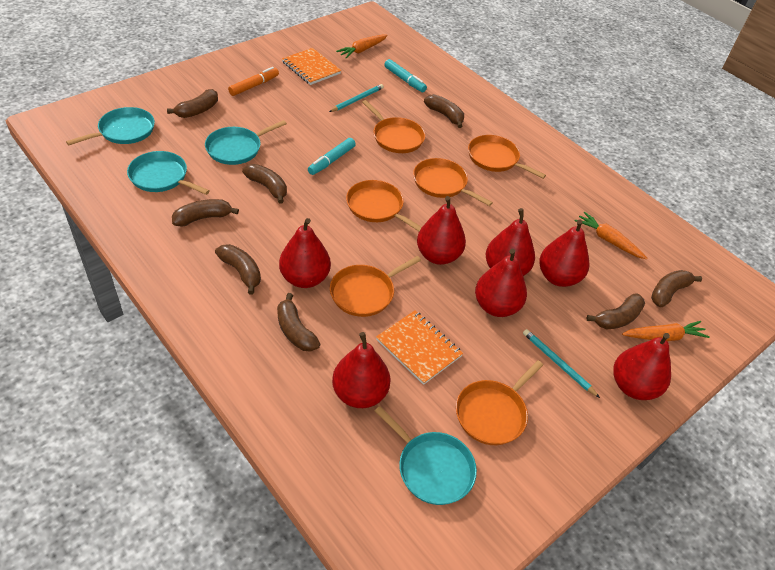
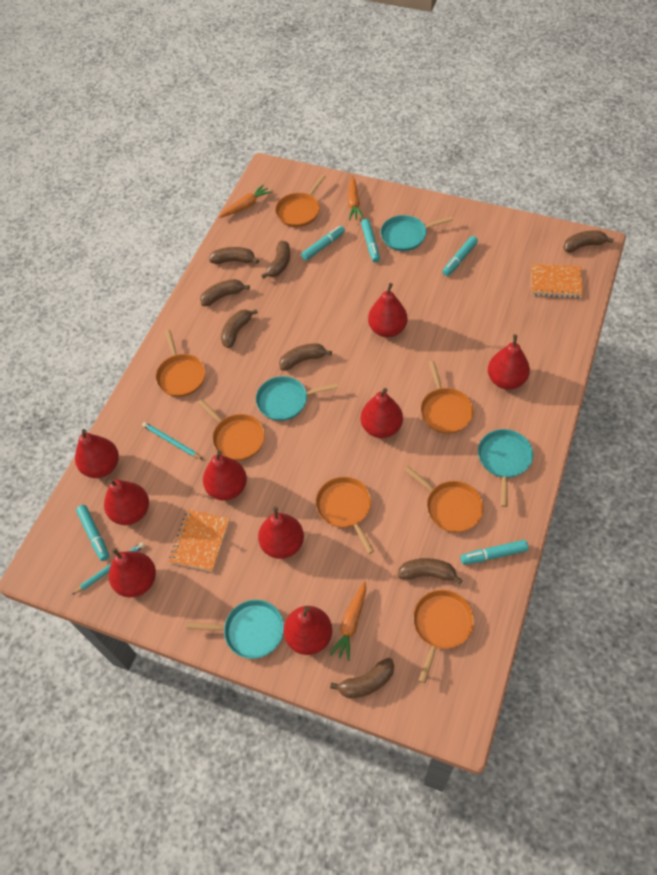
orange marker: [228,67,279,96] = 1 -> none = 0
orange pan: [330,256,421,317] [346,180,422,231] [362,100,425,153] [413,158,493,206] [456,360,543,445] [468,135,546,179] = 6 -> [156,330,206,397] [198,399,265,461] [275,175,326,227] [316,477,374,554] [405,466,484,532] [413,590,474,683] [420,360,474,434] = 7
red pear: [279,218,331,288] [332,332,391,408] [417,196,466,265] [475,249,527,317] [486,208,535,276] [539,219,589,287] [613,333,671,400] = 7 -> [75,429,119,478] [104,479,149,525] [109,548,156,597] [203,451,247,501] [258,506,304,559] [284,606,332,655] [361,388,403,438] [368,283,407,337] [488,334,530,390] = 9
turquoise marker: [308,138,356,175] [384,59,427,92] = 2 -> [76,505,109,561] [301,226,345,261] [361,219,380,263] [442,236,478,276] [460,540,528,565] = 5

